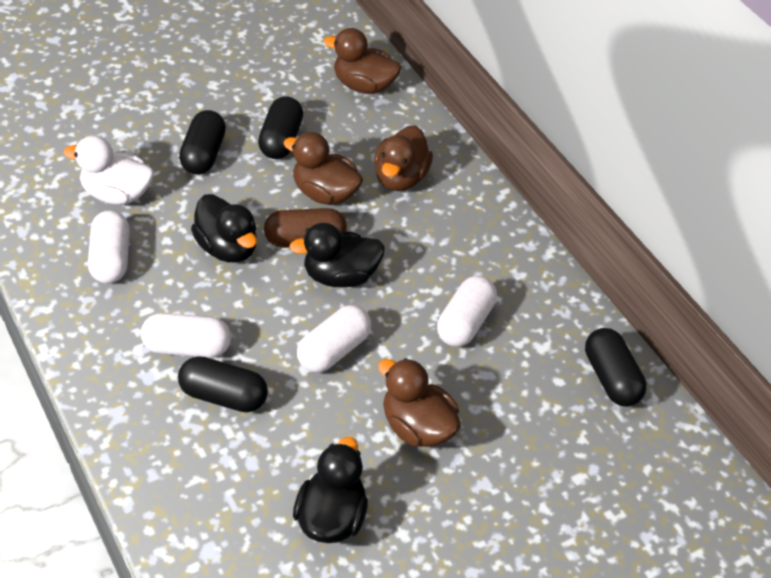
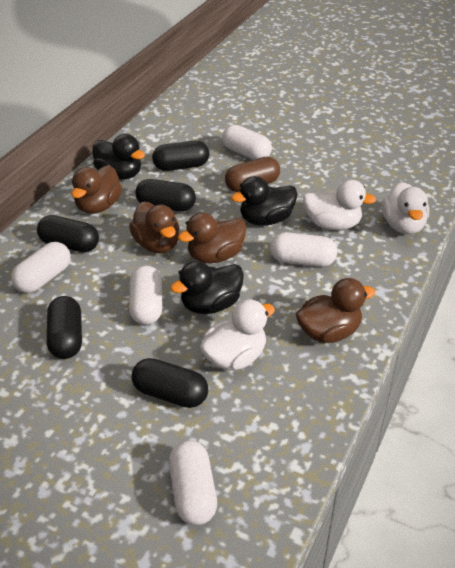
black capsule: [178,356,268,412] [179,110,226,174] [258,96,303,159] [585,328,647,407] = 4 -> [37,215,99,252] [47,296,82,359] [132,358,208,408] [135,179,196,211] [152,141,209,171] = 5
white capsule: [88,211,130,284] [141,313,231,358] [297,305,371,373] [437,276,497,347] = 4 -> [11,242,71,293] [129,266,162,325] [169,440,217,525] [222,125,272,160] [270,232,337,267] = 5
white duck: [63,135,154,205] = 1 -> [200,299,275,370] [303,180,376,230] [382,182,429,234] = 3

